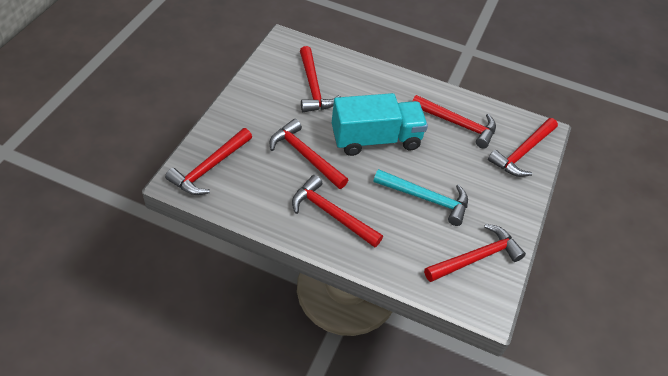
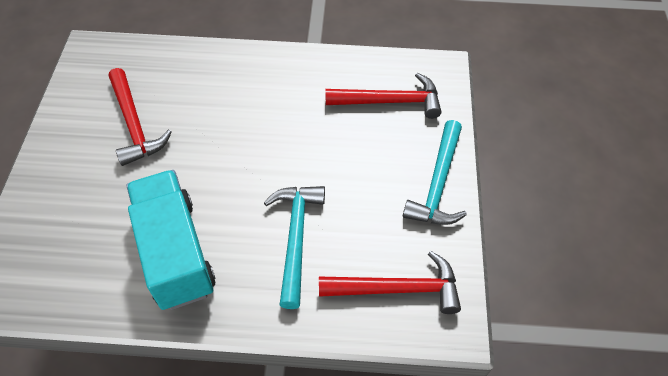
red hammer: [165,128,252,195] [270,119,348,189] [292,175,383,247] [300,46,341,112] [412,95,496,149] [424,224,526,282] [488,118,558,177] = 7 -> [109,68,172,166] [319,251,461,314] [326,73,441,119] = 3
turquoise hammer: [373,169,468,226] = 1 -> [264,186,325,309] [403,120,467,225] = 2

